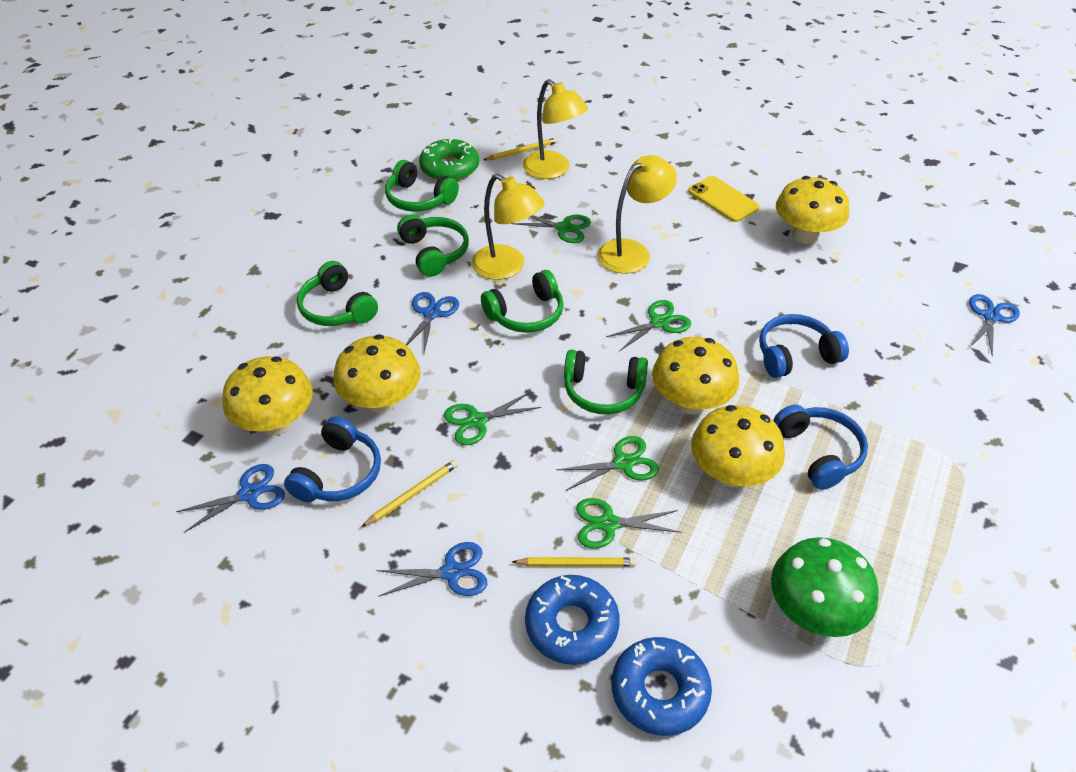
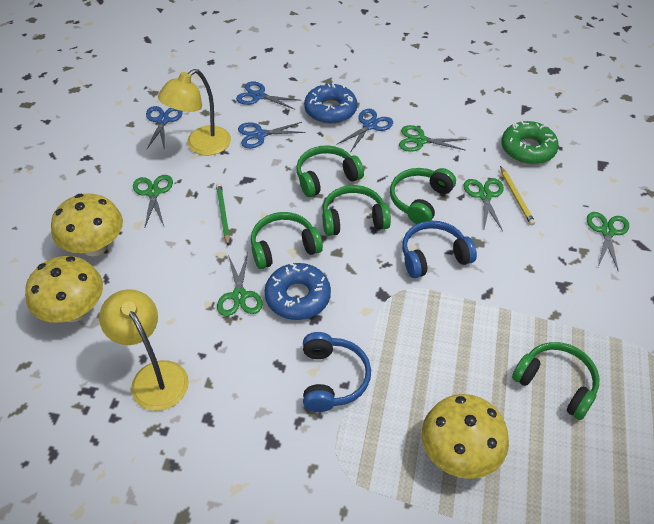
blue headphones: [284,416,381,502] [759,314,849,378] [773,405,868,490] = 3 -> [303,332,371,412] [402,221,477,278] = 2
green mushroom: [771,537,879,637] = 1 -> none = 0
green pencil: none = 0 -> [216,183,230,246] = 1
yellow lamp: [472,174,545,280] [523,79,588,179] [597,155,677,274] = 3 -> [99,289,189,411] [158,69,231,156] = 2
yellow mushroom: [222,356,313,435] [333,334,420,413] [652,337,739,414] [691,405,785,488] [776,176,849,244] = 5 -> [25,256,103,323] [51,193,123,256] [421,394,509,479] = 3
yellow pencil: [361,460,458,527] [484,138,558,160] [512,557,637,567] = 3 -> [500,166,535,225] = 1
yellow phone: [688,176,760,222] = 1 -> none = 0

